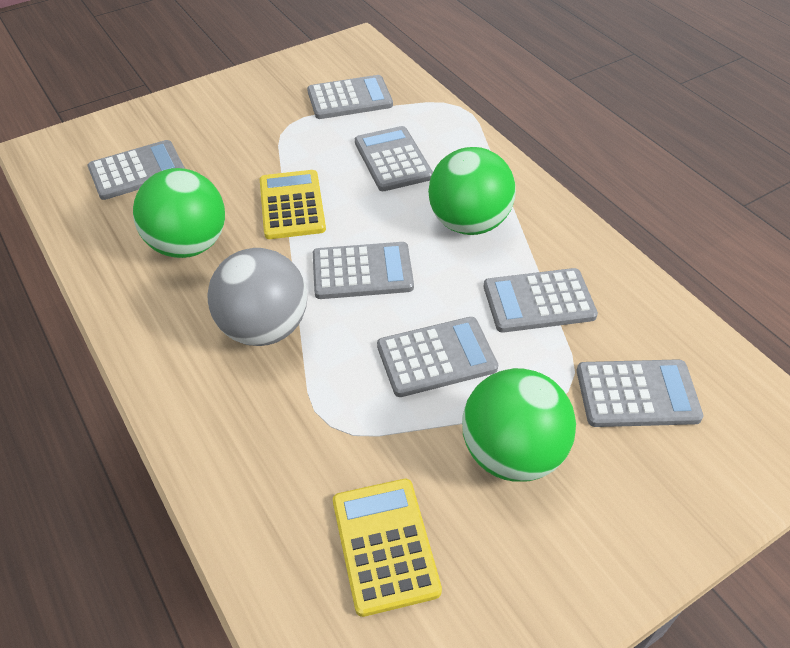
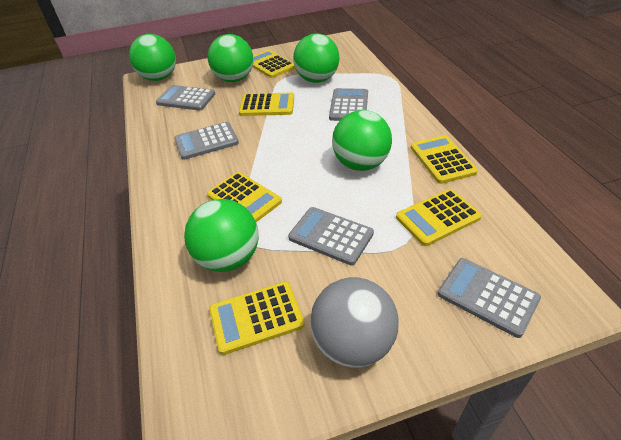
green ball: [133,168,225,258] [428,147,516,235] [462,368,576,482] = 3 -> [129,34,176,81] [184,199,259,272] [208,34,253,82] [293,33,340,83] [332,110,392,171] = 5
grey calculator: [88,140,185,200] [307,75,393,119] [313,242,414,299] [355,126,433,191] [377,317,498,397] [484,268,598,333] [577,359,704,427] = 7 -> [156,85,215,111] [174,122,239,160] [288,207,374,265] [329,88,368,121] [438,258,541,338] = 5
yellow calculator: [260,170,326,239] [333,479,442,617] = 2 -> [207,172,282,222] [209,282,305,355] [239,92,294,116] [252,50,295,78] [396,189,482,246] [411,135,478,184] = 6

